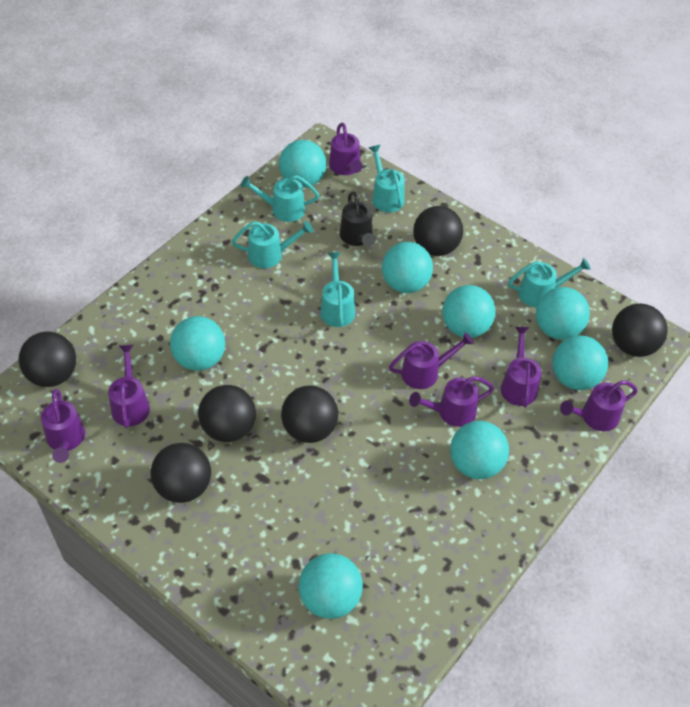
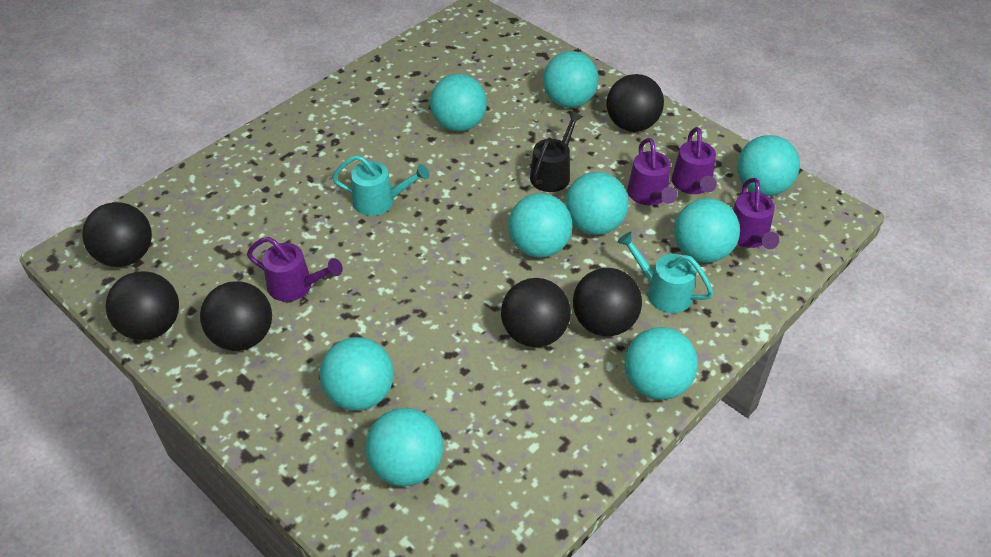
purple watering can: [41,389,85,463] [108,345,150,428] [329,123,363,175] [389,332,474,389] [409,376,494,427] [501,327,542,407] [560,380,638,431] = 7 -> [247,237,343,302] [627,138,677,205] [672,127,717,194] [733,178,779,249] = 4
turquoise ball: [170,316,225,371] [279,140,326,188] [299,553,363,619] [382,242,433,293] [442,285,496,338] [450,421,509,479] [536,287,590,340] [552,335,608,390] = 8 -> [320,337,394,411] [365,408,443,486] [430,74,487,132] [508,193,572,258] [543,51,599,108] [565,172,629,235] [625,327,698,400] [674,198,740,263] [737,135,800,196] = 9
turquoise watering can: [232,221,313,268] [240,175,319,222] [320,252,355,327] [369,145,405,212] [508,258,591,308] = 5 -> [332,155,429,216] [617,231,714,313] = 2

